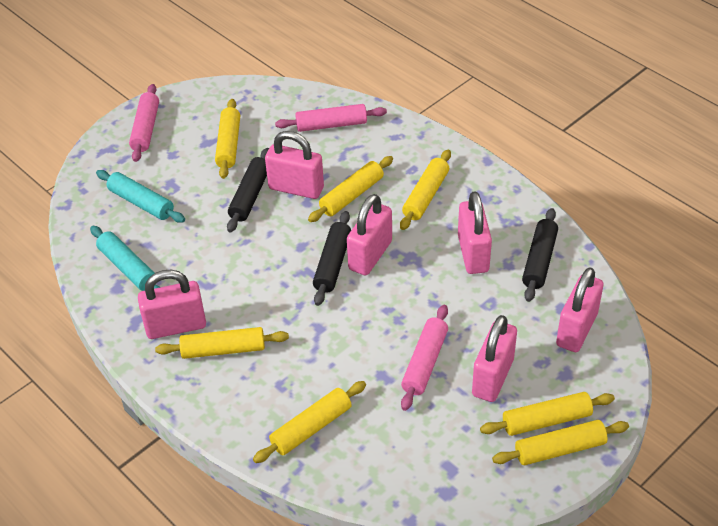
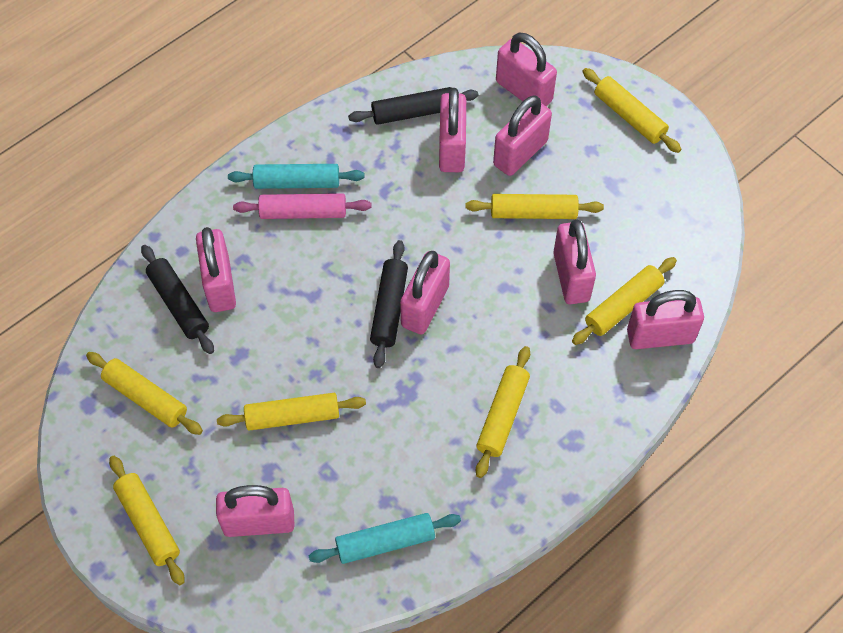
pink padlock: [138,270,206,339] [265,131,324,199] [347,194,392,275] [458,192,492,274] [472,315,517,402] [556,267,603,352] = 6 -> [196,227,236,312] [216,485,294,537] [400,251,450,335] [439,88,466,172] [493,95,552,176] [496,33,557,106] [553,219,596,304] [627,290,704,349] = 8
pink rolling pin: [129,84,159,162] [275,104,387,132] [401,305,448,411] = 3 -> [233,193,372,219] = 1

